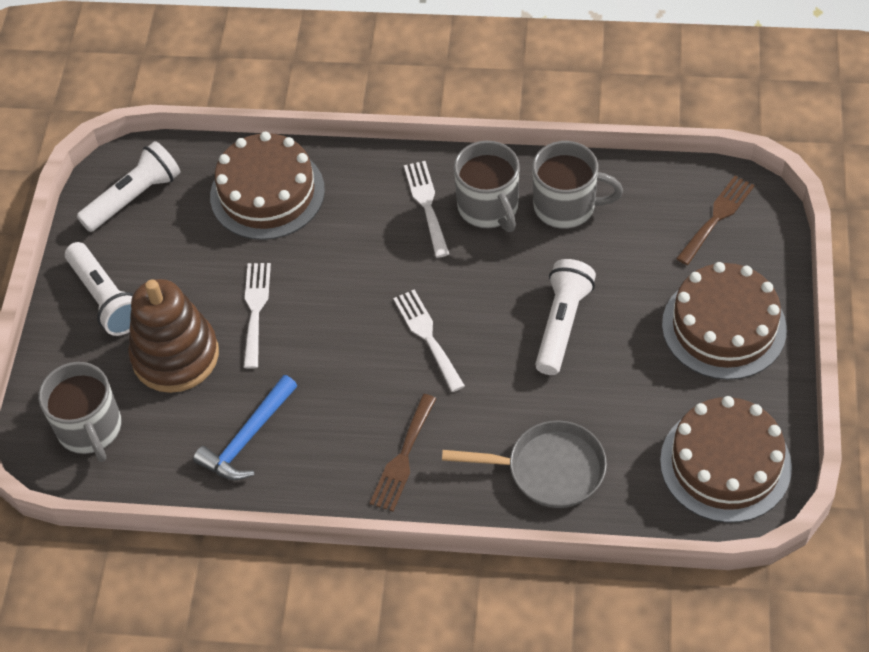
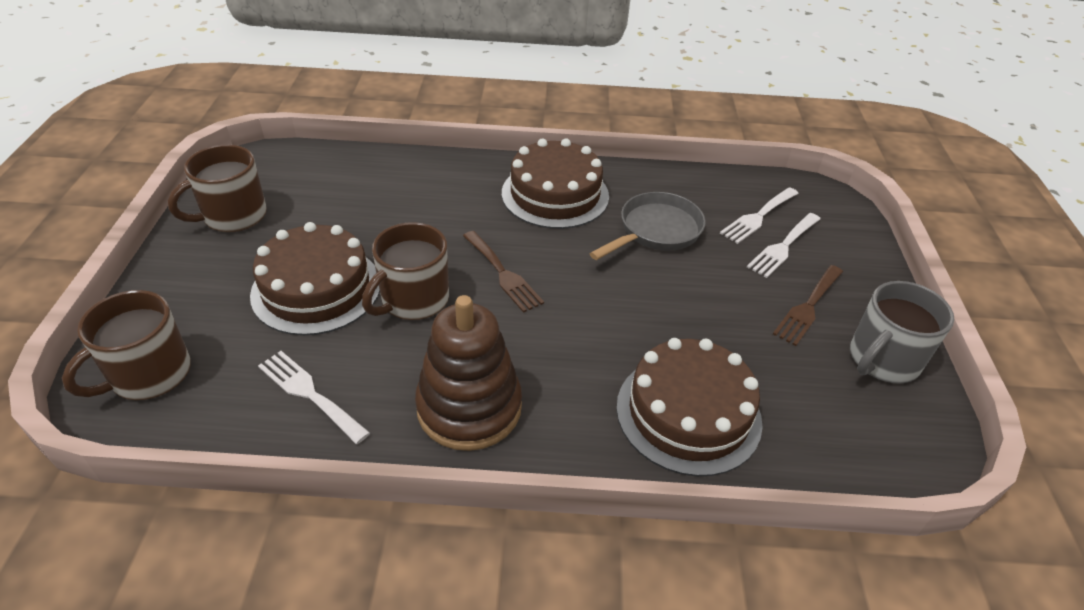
blue hammer: [193,375,297,480] = 1 -> none = 0
brown mug: none = 0 -> [62,290,191,400] [168,145,267,232] [362,222,449,320] = 3
grey mug: [38,362,121,462] [454,141,520,232] [532,141,623,229] = 3 -> [850,281,954,384] = 1
white flashlight: [65,242,133,336] [77,141,181,232] [535,259,596,375] = 3 -> none = 0

